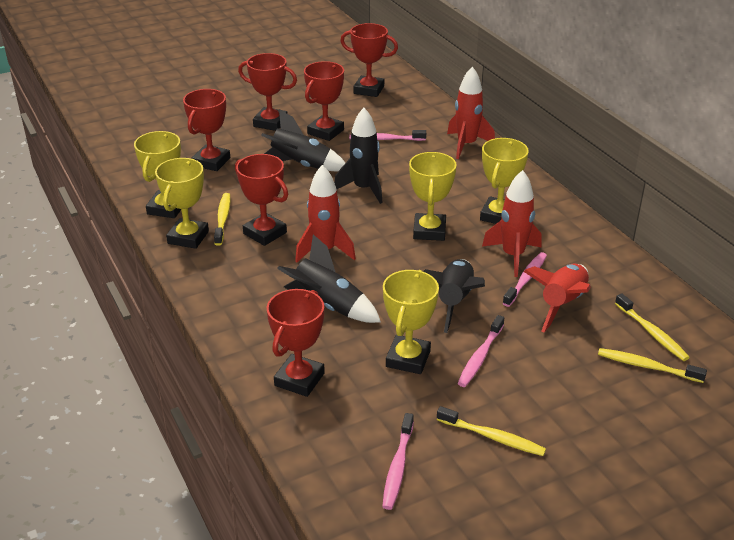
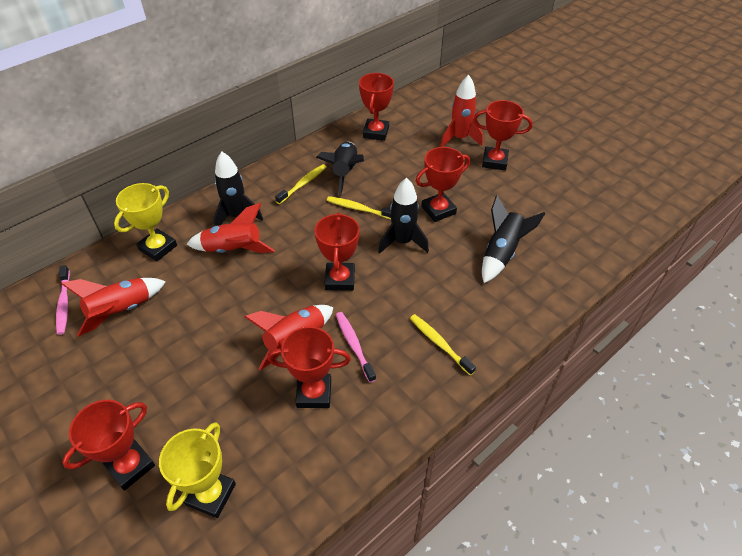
pink toothbrush: [349,130,426,141] [382,413,414,510] [458,315,504,387] [503,252,547,307] = 4 -> [56,265,70,335] [336,312,376,383] = 2
yellow toothbrush: [214,193,230,246] [437,406,546,456] [598,348,707,383] [615,293,690,361] = 4 -> [275,164,327,204] [327,196,391,219] [410,314,476,375] = 3
yellow trophy: [134,131,181,218] [155,158,209,249] [383,270,439,374] [409,152,457,241] [480,138,529,224] = 5 -> [114,183,177,261] [159,422,236,518] = 2

